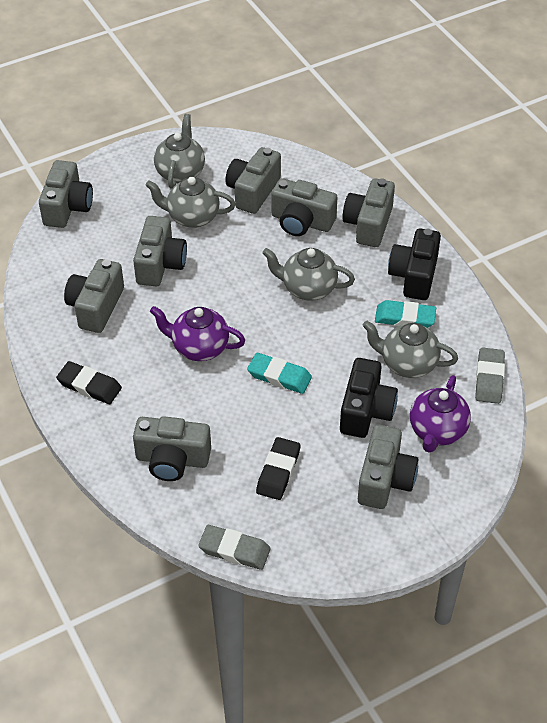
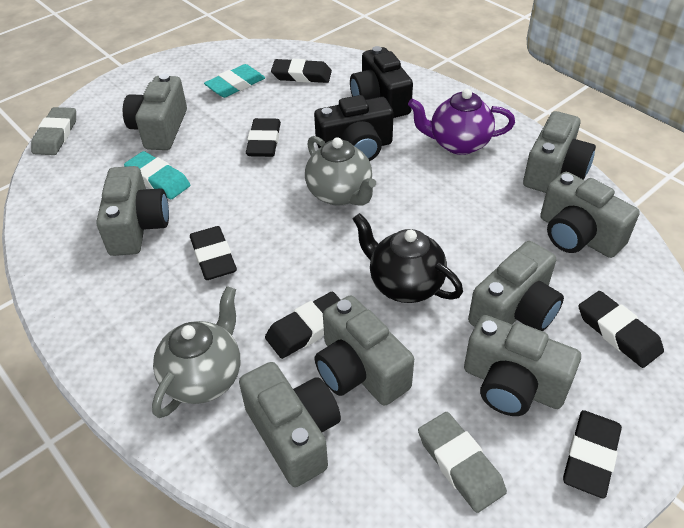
black eraser: [56,361,122,404] [256,437,300,500] = 2 -> [190,226,237,280] [246,118,281,157] [265,291,341,359] [271,59,332,83] [563,410,622,499] [579,291,664,368] = 6
black teapot: none = 0 -> [353,213,463,303] = 1
grey teapot: [145,177,235,228] [154,114,205,189] [262,248,355,301] [362,321,458,378] = 4 -> [152,286,240,418] [305,136,376,206] = 2
purple teapot: [150,306,245,361] [410,375,471,453] = 2 -> [408,89,515,155] = 1

